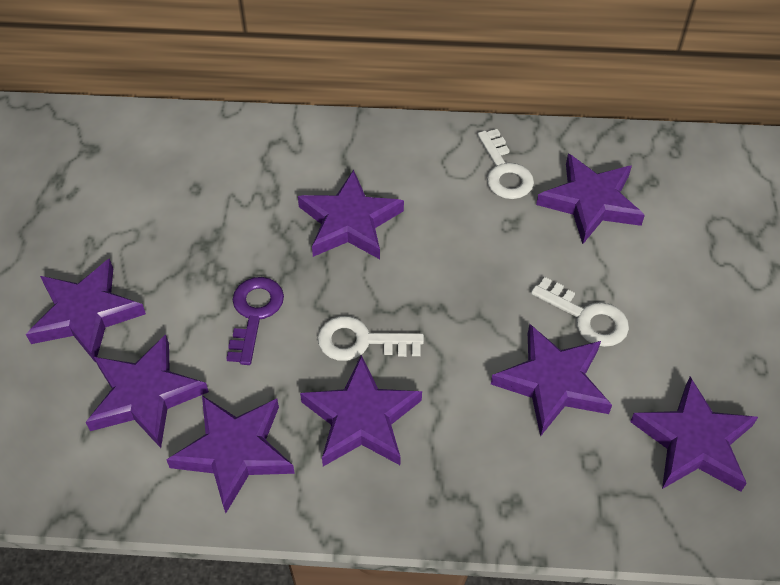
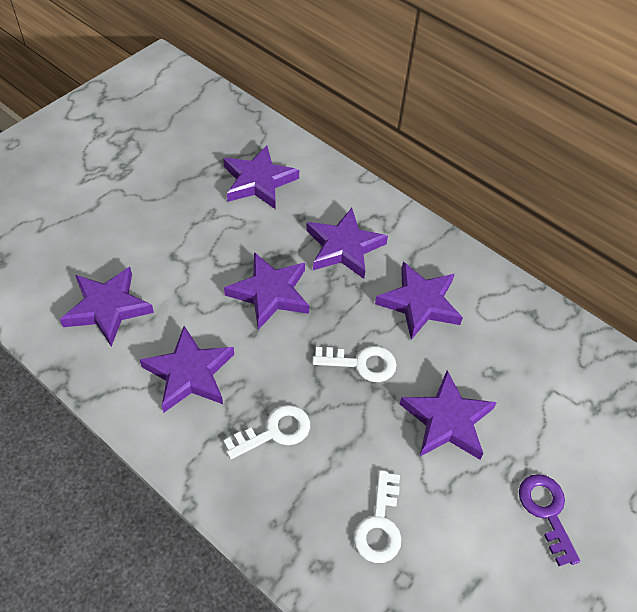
purple star: [26,258,146,363] [86,334,209,448] [166,395,295,513] [298,170,404,259] [300,355,422,466] [491,324,612,437] [536,154,645,244] [630,377,758,492] = 8 -> [60,267,154,347] [140,326,234,413] [223,145,299,209] [224,252,309,330] [306,208,388,279] [375,262,463,340] [400,370,497,460] = 7

